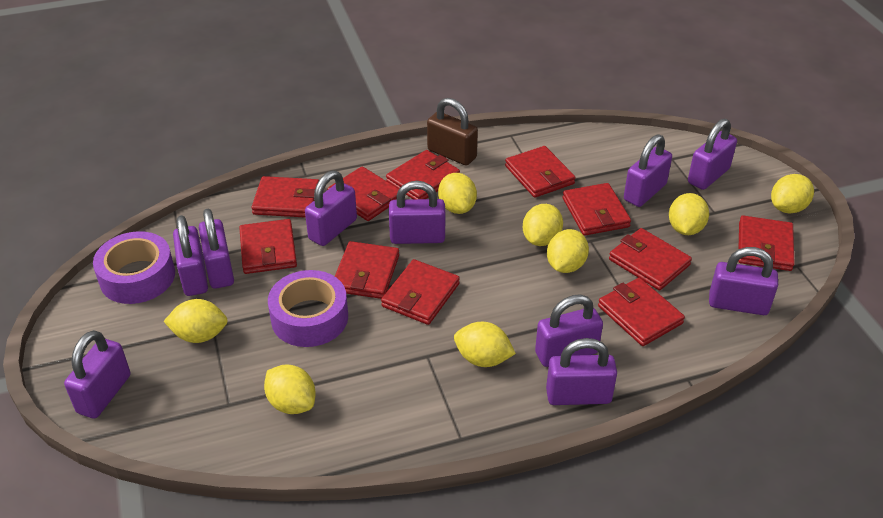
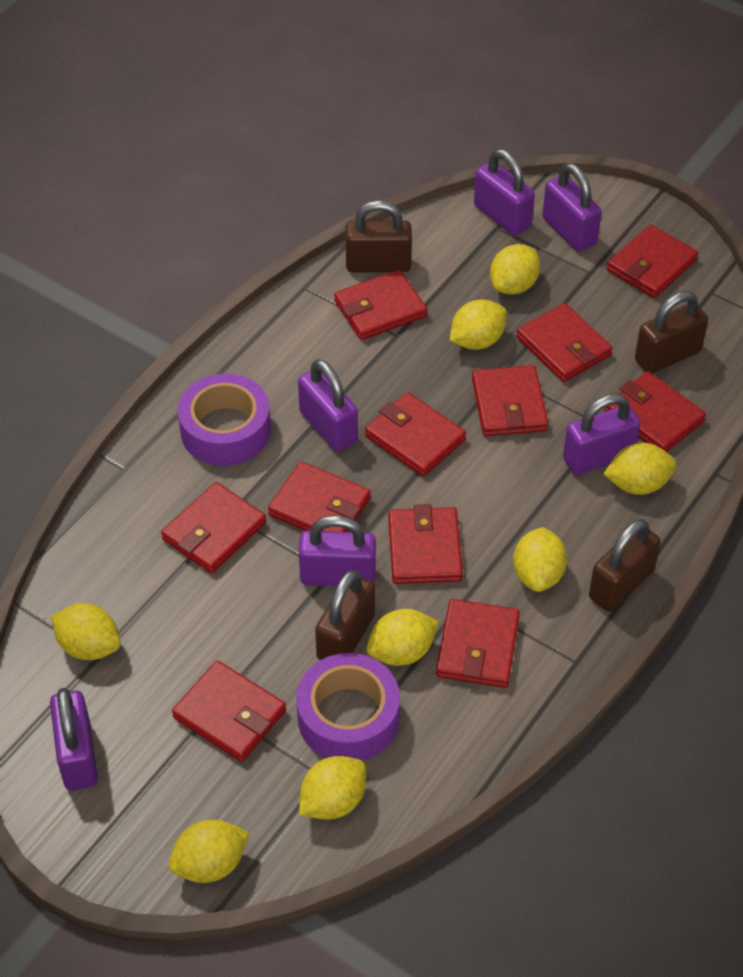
brown padlock: [427,98,478,166] = 1 -> [315,570,375,660] [346,200,412,273] [589,519,661,612] [635,291,708,374] = 4
purple padlock: [64,330,131,419] [173,215,208,296] [199,209,234,289] [305,171,357,246] [389,181,445,244] [535,294,603,367] [546,338,617,405] [624,134,672,207] [688,119,737,190] [709,247,778,315] = 10 -> [50,688,98,790] [298,359,358,452] [299,515,376,586] [474,149,535,236] [542,163,602,252] [563,393,641,475] = 6

